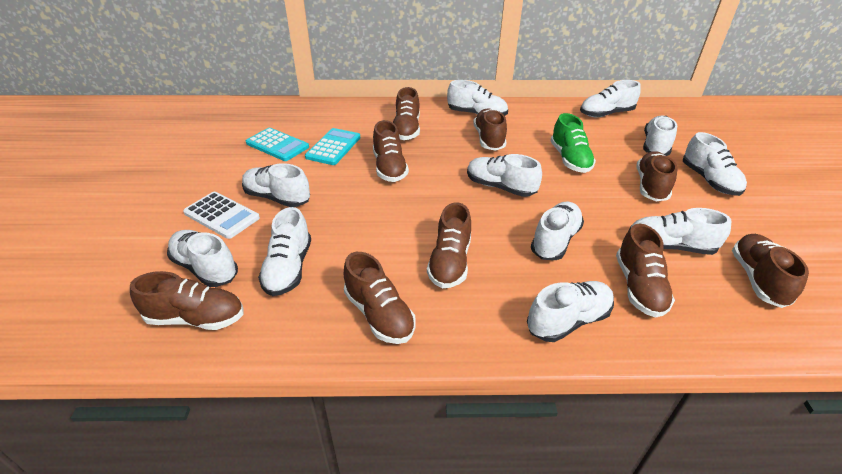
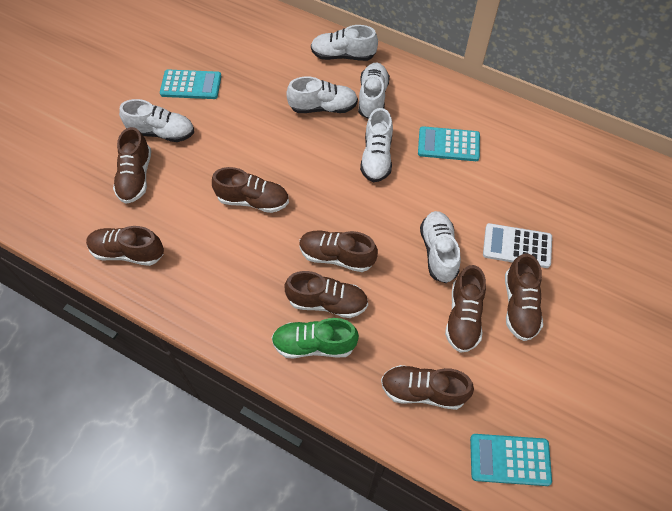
brown shoe: [130,271,243,330] [344,252,416,344] [373,120,409,182] [393,87,420,140] [427,202,471,288] [473,109,507,151] [616,224,675,318] [636,151,677,201] [732,234,809,308] = 9 -> [86,226,164,266] [113,127,151,204] [212,167,289,213] [284,271,368,318] [299,230,378,272] [381,365,474,410] [445,265,486,353] [505,253,543,341] = 8
turquoise calculator: [246,128,309,161] [305,128,360,165] = 2 -> [160,69,221,99] [418,126,480,161] [470,434,552,486] = 3
white shoe: [167,230,238,287] [242,163,310,207] [258,207,311,296] [447,80,508,116] [467,154,542,197] [527,281,614,342] [531,201,584,260] [580,80,641,117] [628,208,731,255] [643,116,677,156] [683,132,747,196] = 11 -> [119,99,194,142] [286,76,358,113] [311,25,378,61] [358,62,390,119] [360,108,393,182] [420,211,461,283] = 6

